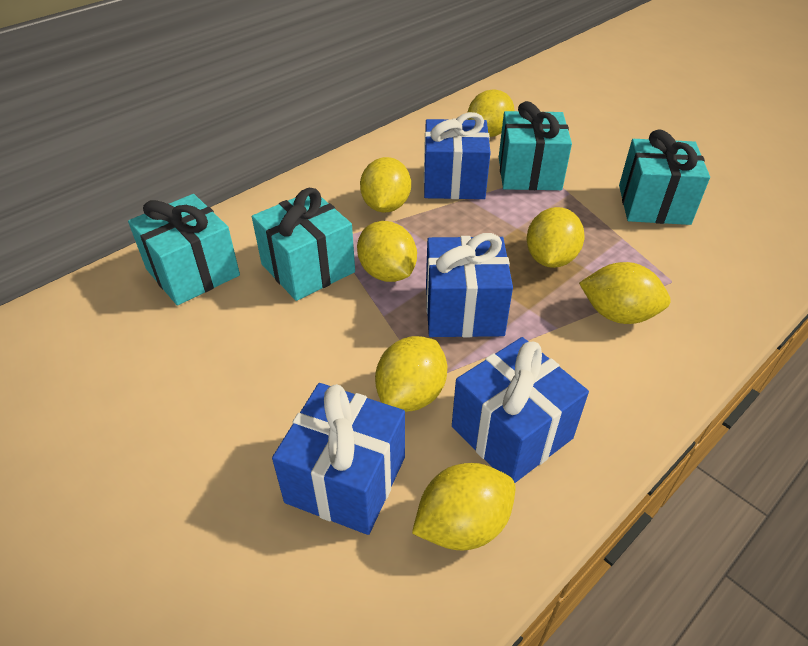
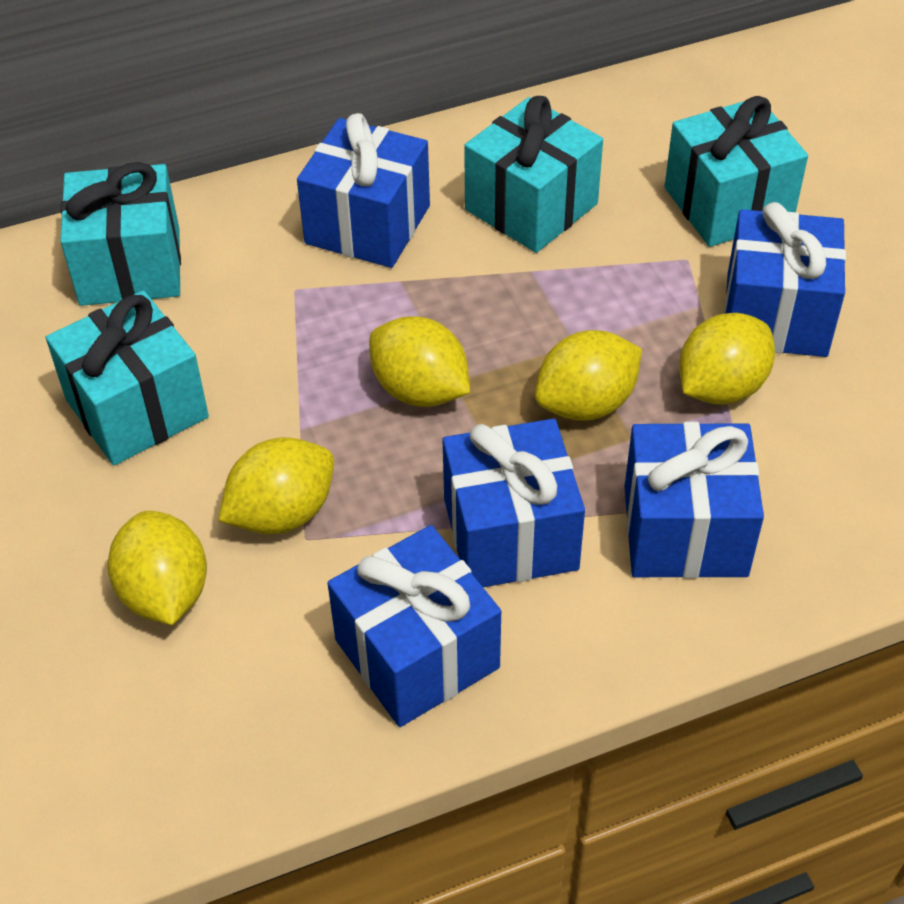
blue gift: [272,383,405,535] [424,112,491,199] [426,233,513,337] [452,337,589,483] = 4 -> [297,113,430,268] [328,525,501,727] [443,418,585,587] [624,422,764,578] [724,202,846,357] = 5
yellow lemon: [357,221,417,282] [360,157,411,212] [375,336,447,412] [412,463,515,550] [467,89,515,137] [527,207,585,268] [579,262,671,324] = 7 -> [108,511,207,625] [218,437,334,535] [369,316,470,407] [535,330,642,421] [679,313,775,404] = 5

